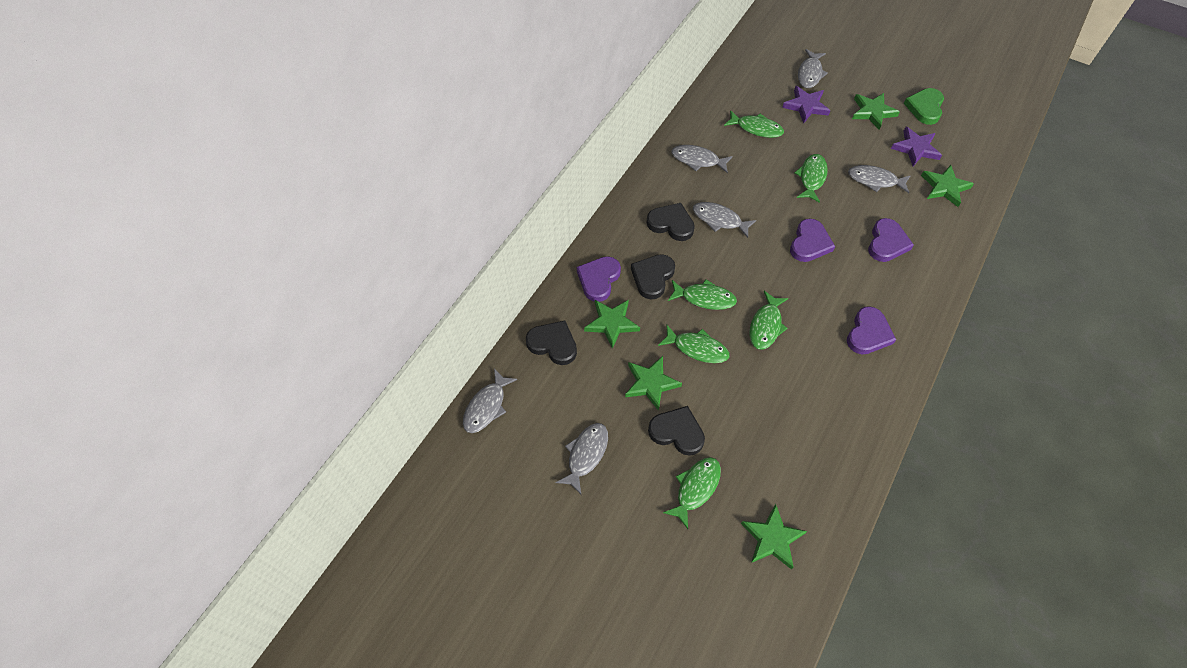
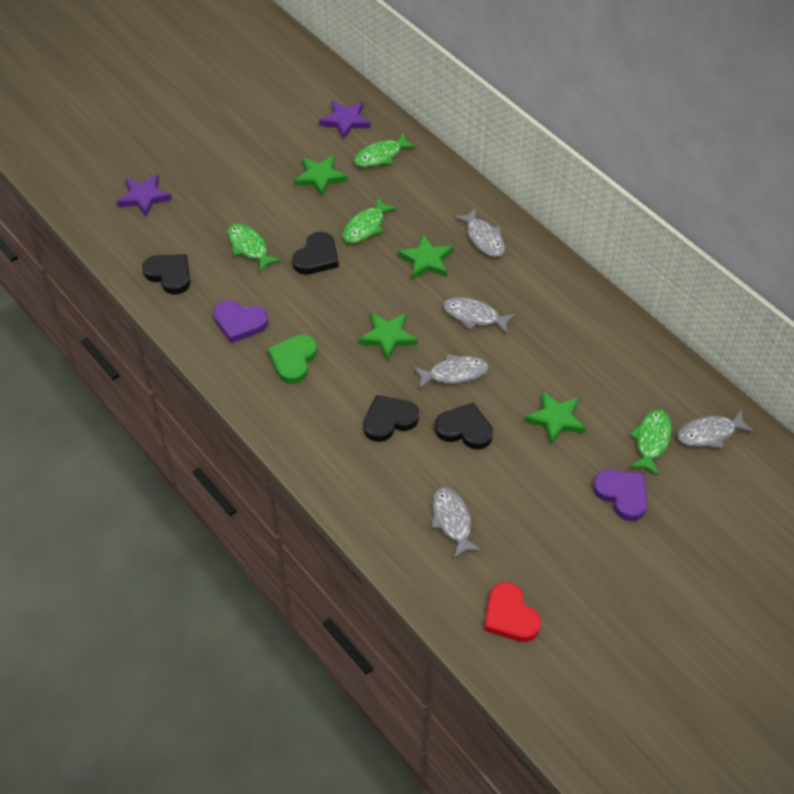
green fish: [658,325,729,363] [663,457,721,529] [668,279,737,310] [724,110,784,138] [750,291,788,350] [795,154,828,203] = 6 -> [228,223,281,272] [343,197,397,243] [354,133,417,167] [630,410,672,476] = 4
green star: [584,300,640,349] [625,356,682,411] [741,504,807,570] [852,93,900,130] [921,165,974,207] = 5 -> [294,155,347,197] [358,313,417,361] [398,234,453,280] [524,391,586,445] = 4
grey fish: [463,368,517,433] [556,423,608,494] [671,145,733,174] [693,202,757,238] [798,49,828,88] [848,165,911,193] = 6 -> [413,354,489,390] [431,488,482,559] [443,297,516,334] [454,208,505,257] [677,409,754,449] = 5
purple heart: [577,256,621,302] [790,219,835,262] [847,306,896,354] [868,218,914,262] = 4 -> [213,300,268,343] [593,470,648,521] = 2
red heart: none = 0 -> [484,582,541,642] = 1

